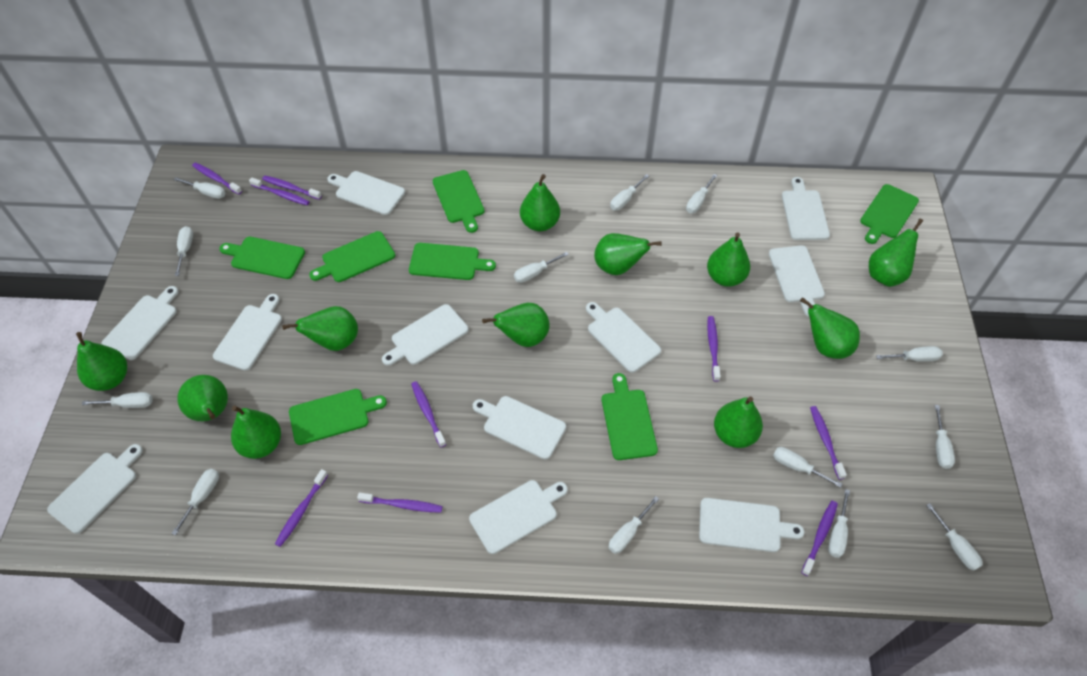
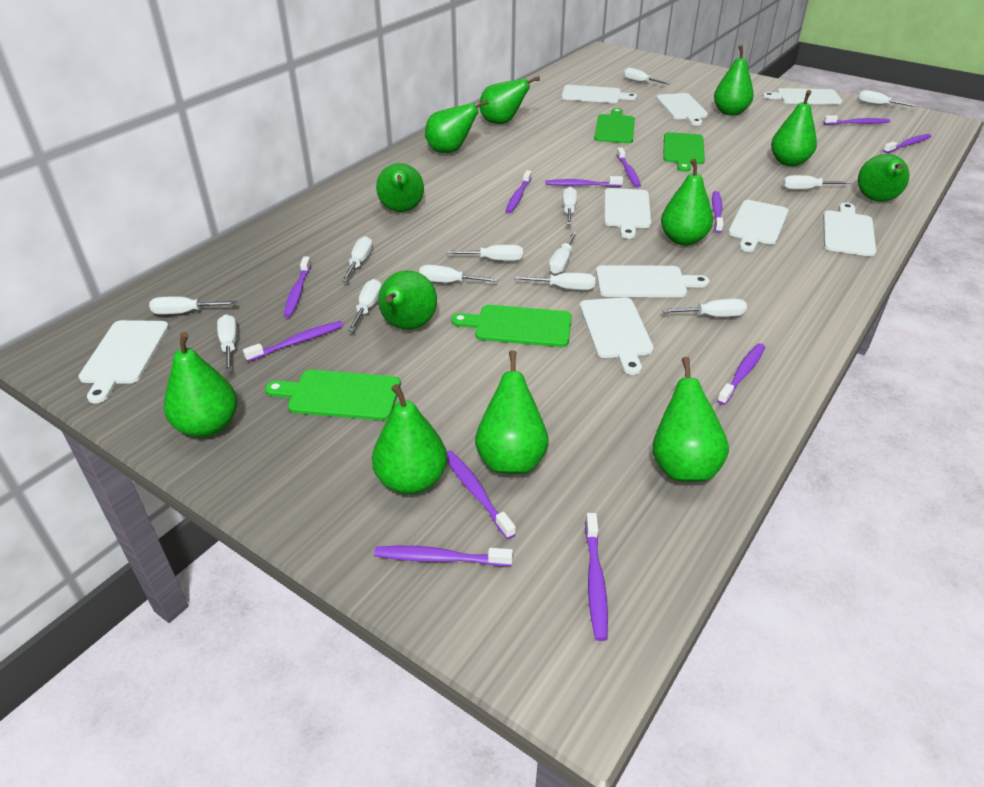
green cutting board: [219,237,305,279] [289,389,387,445] [309,231,395,282] [409,243,496,280] [433,170,485,233] [602,373,658,460] [860,184,919,244] = 7 -> [265,370,401,421] [451,305,572,347] [594,108,635,143] [663,132,705,172] = 4
green pear: [76,332,127,391] [177,375,228,421] [231,406,281,459] [282,306,358,351] [482,303,550,347] [520,174,560,231] [594,233,662,275] [707,233,750,287] [714,396,763,448] [800,297,860,359] [869,219,923,287] = 11 -> [164,332,237,438] [372,384,447,494] [376,163,424,212] [378,270,437,330] [425,99,489,153] [475,350,549,474] [479,76,540,124] [652,357,729,482] [661,159,713,246] [714,45,754,116] [771,90,817,166] [858,154,910,202] = 12
purple toothbrush: [192,162,242,194] [249,177,310,205] [262,176,322,200] [275,469,328,547] [357,493,443,513] [411,381,446,447] [707,316,721,382] [801,501,838,576] [810,406,847,480] = 9 -> [243,321,343,362] [283,257,311,318] [374,546,513,566] [447,450,516,539] [506,170,532,213] [546,176,623,187] [585,513,608,641] [617,147,641,188] [712,191,723,233] [717,343,765,405] [824,115,890,125] [883,134,932,153] = 12
white cutting board: [47,444,143,534] [101,286,178,360] [213,294,282,370] [327,171,405,215] [382,304,469,366] [469,480,568,554] [473,396,566,459] [586,302,661,373] [699,498,804,552] [769,245,825,317] [782,177,830,240] = 11 -> [78,320,169,403] [561,85,637,103] [580,297,654,375] [596,265,710,297] [604,188,651,239] [656,93,708,125] [728,200,789,252] [763,88,843,105] [823,203,876,256] = 9

